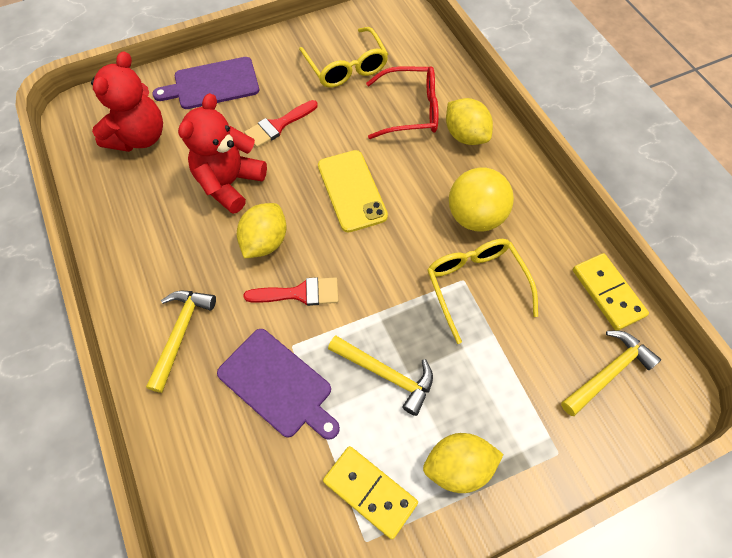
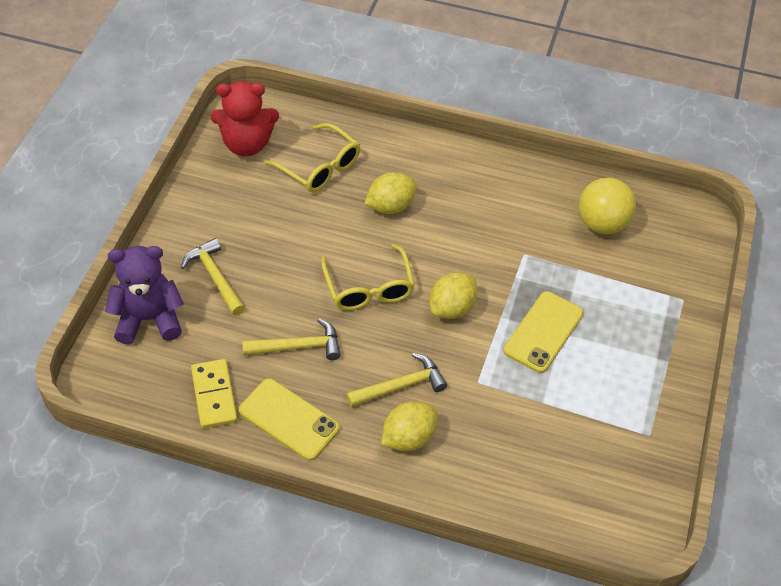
purple cutting board: [152,57,259,109] [217,329,340,440] = 2 -> none = 0
purple teddy bear: none = 0 -> [105,246,184,345] = 1
red brush: [244,100,318,148] [244,277,338,306] = 2 -> none = 0
red glasses: [366,66,439,139] = 1 -> none = 0
red teddy bear: [91,51,163,152] [178,93,267,214] = 2 -> [211,81,279,157] = 1
yellow domino: [323,446,418,540] [573,253,649,331] = 2 -> [191,359,238,429] = 1
yellow phone: [318,150,388,233] = 1 -> [239,378,340,461] [503,291,584,373] = 2

